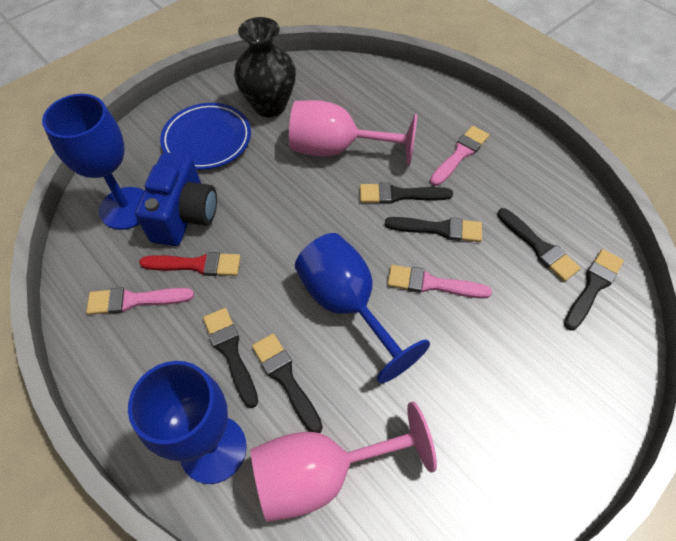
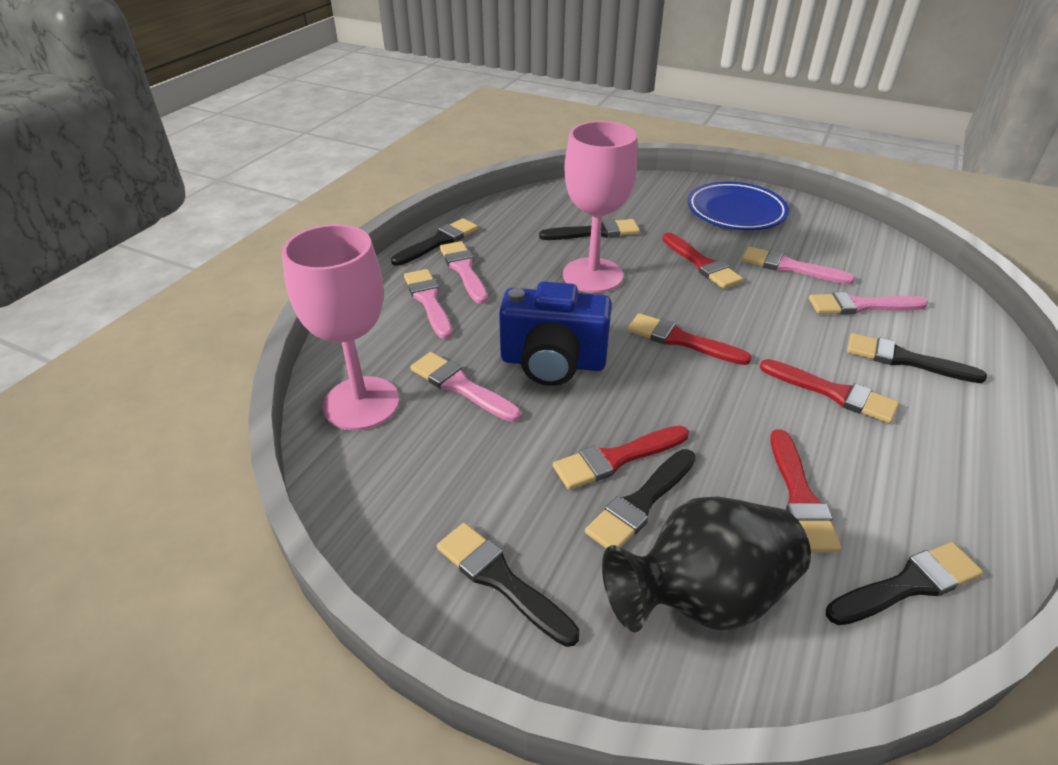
blue goblet: [42,94,144,230] [128,361,247,484] [295,233,430,383] = 3 -> none = 0
pink brush: [86,287,194,315] [387,265,492,299] [430,126,489,186] = 3 -> [404,269,453,339] [410,352,521,422] [440,241,488,304] [742,246,855,285] [809,292,928,315] = 5
red brush: [139,252,241,276] = 1 -> [553,426,689,490] [628,313,752,365] [662,233,743,289] [760,359,899,423] [771,429,841,552] = 5

